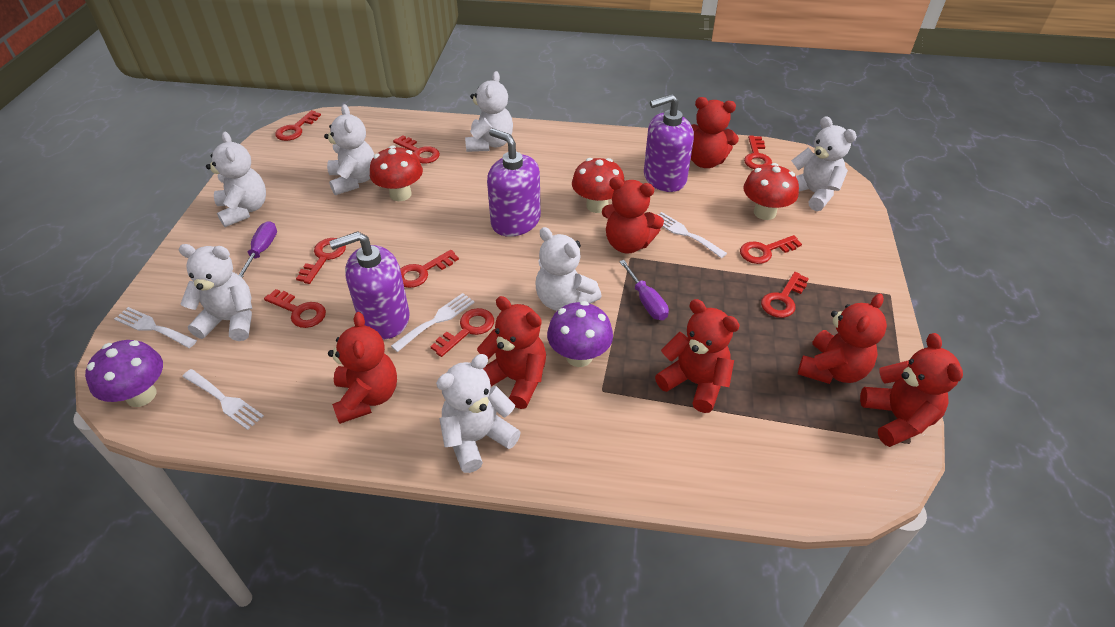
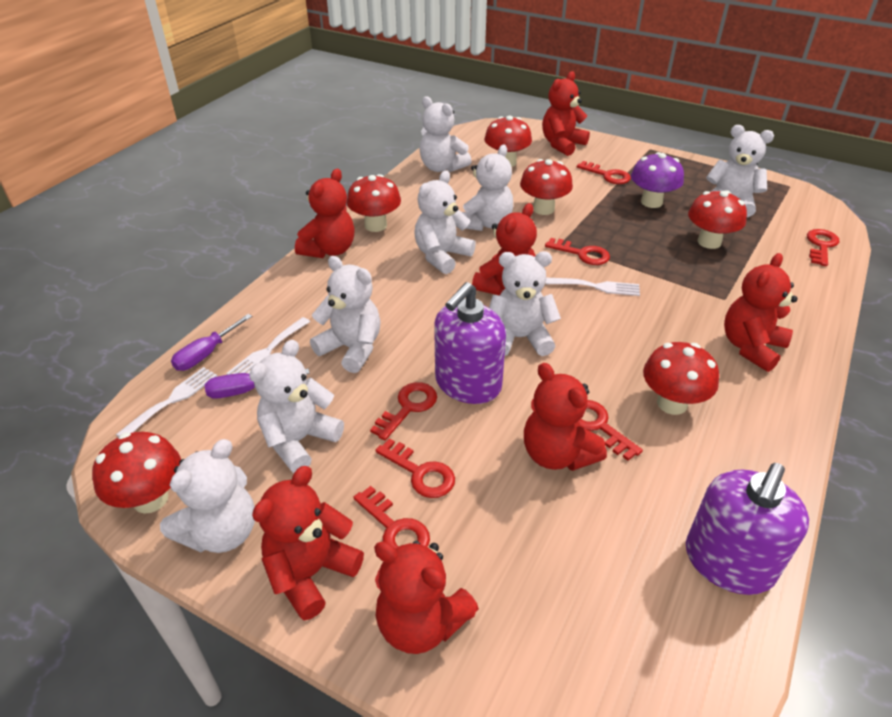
purple mushroom: [85,340,163,407] [547,301,613,367] = 2 -> [631,152,684,208] = 1
purple soap dispenser: [329,231,410,339] [487,128,541,237] [644,94,694,192] = 3 -> [434,282,506,404] [686,463,809,595] = 2
red key: [264,289,326,328] [275,110,321,141] [296,238,346,284] [393,135,440,164] [400,250,459,288] [430,308,494,357] [740,235,802,264] [744,136,772,169] [761,272,809,318] = 9 -> [353,486,430,549] [370,382,437,441] [375,438,455,498] [545,238,610,265] [577,161,631,184] [578,400,643,461] [807,229,839,266] = 7
red mushroom: [370,146,423,201] [572,158,625,213] [743,163,799,220] = 3 -> [92,432,181,514] [347,174,401,232] [484,115,532,167] [520,159,573,215] [643,342,719,415] [688,190,747,249] = 6
white fork: [114,307,197,348] [182,369,264,430] [391,293,475,352] [658,212,727,258] = 4 -> [116,367,217,437] [226,317,310,375] [546,278,640,296] = 3
white teddy bear: [179,244,252,341] [206,132,266,227] [324,104,374,195] [436,354,521,473] [465,71,513,152] [535,227,602,311] [791,116,857,211] = 7 -> [160,439,255,553] [249,340,344,473] [310,256,381,373] [414,170,476,274] [419,96,472,172] [457,145,513,231] [489,251,561,356] [706,125,774,217] = 8

